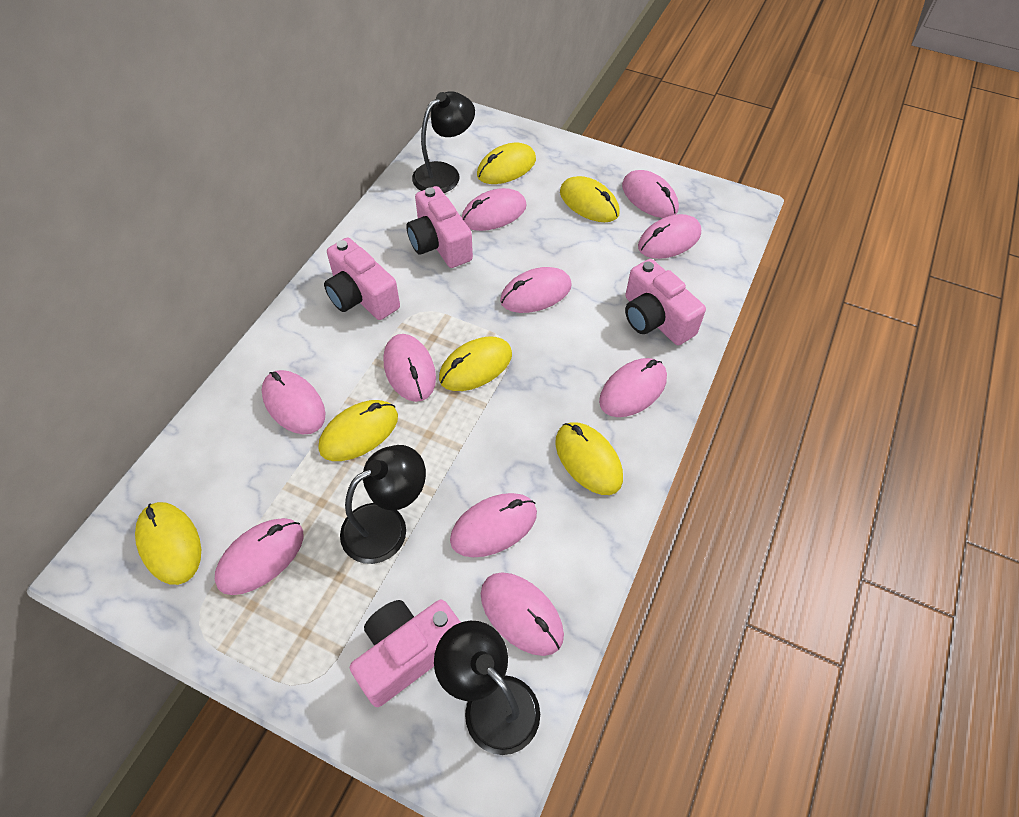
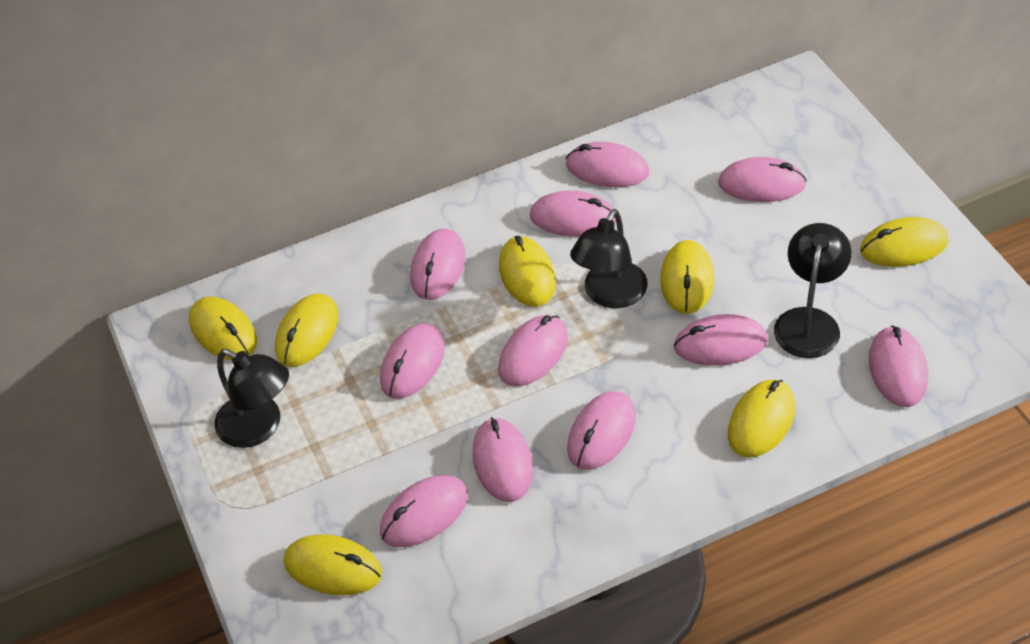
pink camera: [324,237,400,320] [350,599,461,707] [406,186,473,268] [625,259,706,345] = 4 -> none = 0
pink mouse: [215,518,303,595] [262,370,325,434] [384,334,436,402] [450,493,537,557] [462,188,526,231] [481,572,564,656] [500,267,572,313] [599,358,667,417] [622,170,679,218] [638,214,701,259] = 10 -> [380,324,445,399] [380,475,468,547] [410,229,465,300] [473,417,533,502] [498,315,568,386] [530,191,616,237] [566,142,649,187] [567,391,636,470] [673,314,767,366] [718,157,807,202] [869,325,928,407] = 11
yellow mouse: [135,502,201,585] [319,400,398,461] [439,337,512,391] [477,143,536,184] [555,422,623,495] [560,176,620,222] = 6 -> [189,297,257,360] [275,293,338,367] [284,534,382,595] [499,236,556,307] [660,240,714,314] [728,379,795,458] [860,217,949,267] = 7

